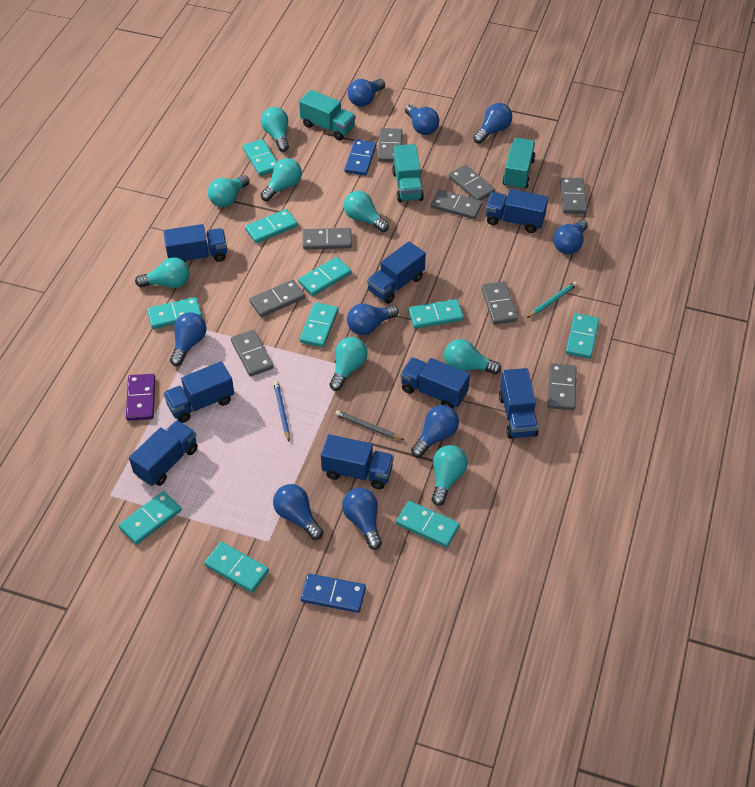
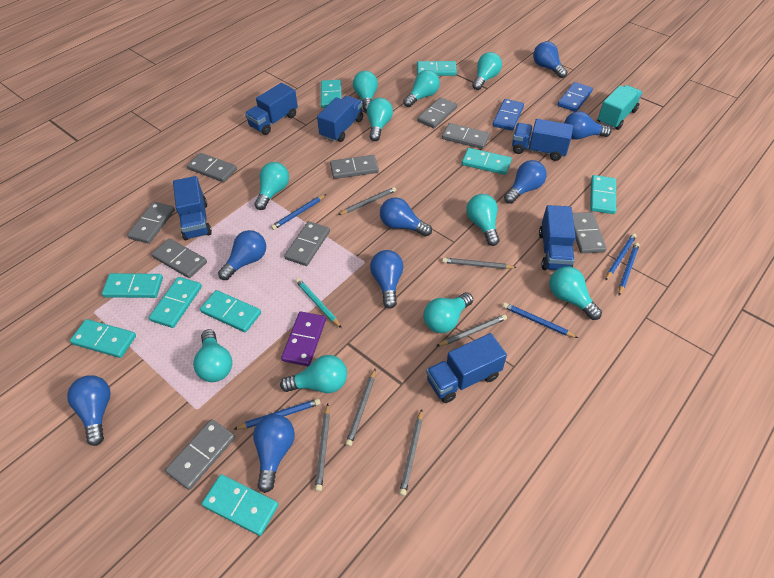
blue light bulb: [170,312,206,366] [273,484,323,540] [342,488,382,550] [347,304,399,335] [348,79,385,107] [405,104,439,135] [411,405,459,457] [473,103,512,144] [553,219,588,254] = 9 -> [67,375,111,446] [218,230,266,280] [253,414,295,493] [370,250,403,309] [380,197,432,237] [504,160,547,204] [533,41,568,78] [564,111,611,139] = 8
blue pencil: [273,381,290,441] = 1 -> [234,398,321,429] [271,194,326,230] [502,302,578,338] [605,233,637,281] [619,243,640,295] = 5
blue truck: [129,420,198,486] [163,224,227,263] [163,361,234,423] [321,434,394,489] [367,241,426,304] [400,357,470,409] [486,189,548,233] [499,368,538,439] = 8 -> [173,176,212,240] [245,83,298,135] [317,96,363,142] [426,333,507,403] [512,119,574,161] [539,205,576,270] = 6
grey pencil: [335,410,404,440] = 1 -> [315,404,330,491] [338,187,396,215] [345,369,376,446] [399,409,423,496] [437,314,507,346] [442,258,517,269] = 6
turquoise domino: [119,491,181,545] [147,297,202,329] [204,542,269,592] [243,139,277,176] [245,209,298,243] [298,257,352,296] [300,302,338,347] [396,501,460,547] [409,299,464,329] [566,313,599,359] = 10 -> [70,319,136,358] [102,273,163,298] [149,277,202,328] [200,290,261,332] [202,474,278,536] [321,80,342,108] [417,61,457,76] [462,148,512,175] [590,175,616,214] = 9
turquoise light bulb: [135,257,190,288] [208,175,249,207] [260,158,302,201] [261,107,289,152] [329,337,368,391] [344,191,389,232] [431,445,468,506] [444,339,501,374] = 8 -> [193,329,232,382] [254,162,289,210] [280,355,347,393] [353,71,378,112] [367,98,393,141] [403,70,440,107] [423,292,473,333] [466,194,499,246] [472,52,502,90] [549,267,602,320] = 10
turquoise truck: [299,90,356,140] [392,144,424,203] [502,138,535,190] = 3 -> [598,85,643,130] = 1

